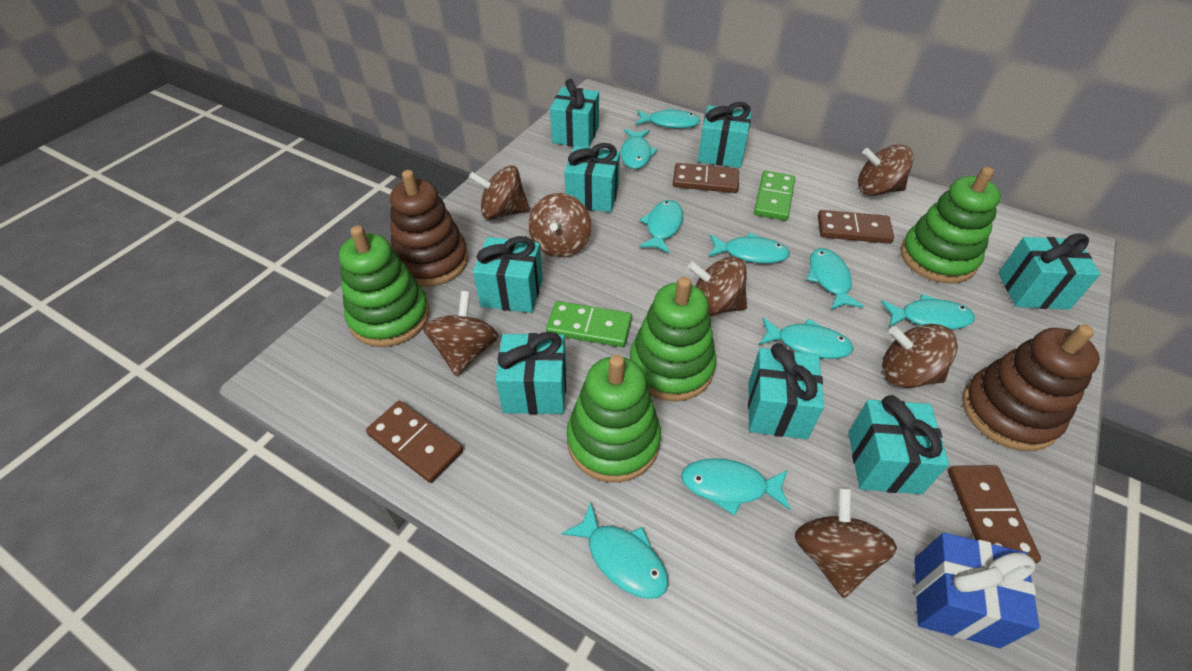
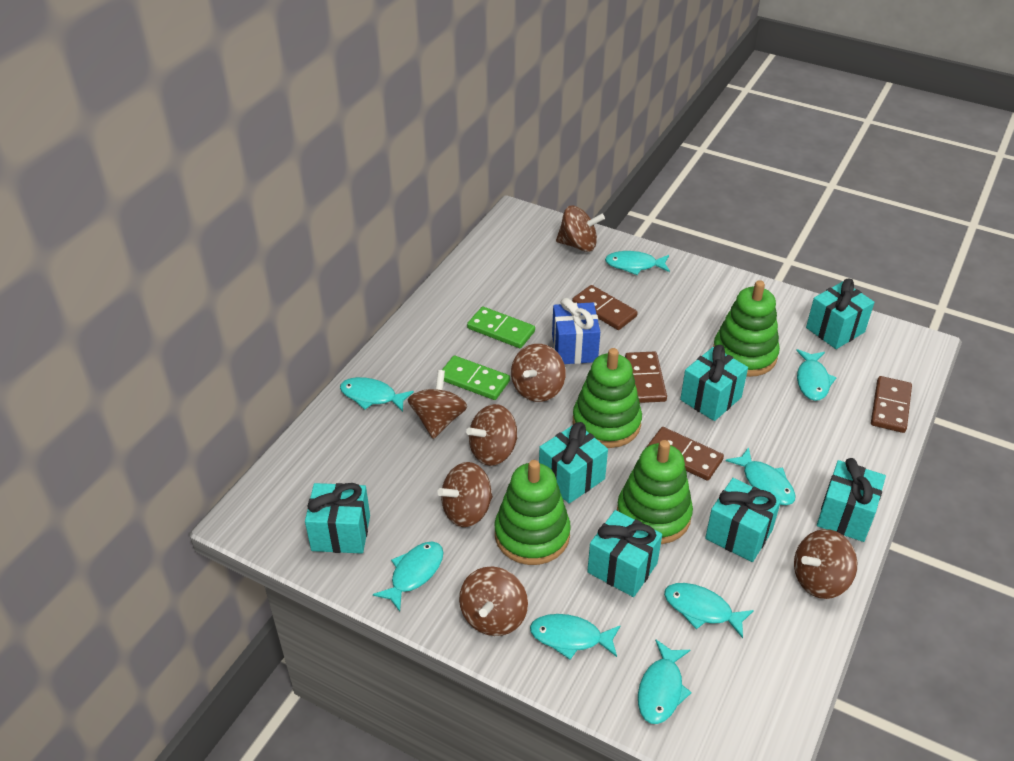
brown stacking toy: [390,170,468,287] [962,324,1100,451] = 2 -> none = 0
turquoise fish: [561,503,668,599] [621,129,658,169] [635,108,700,129] [639,200,683,254] [681,458,791,516] [708,233,790,264] [759,317,854,359] [807,248,864,310] [881,294,975,330] = 9 -> [340,377,414,412] [373,542,443,612] [530,614,621,660] [605,251,670,275] [638,639,692,724] [664,583,754,638] [726,447,796,505] [796,349,837,401] = 8
turquoise gift: [473,236,543,313] [496,332,566,414] [550,79,599,148] [564,143,620,212] [698,102,751,168] [748,343,824,439] [848,395,949,494] [999,234,1100,309] = 8 -> [305,483,370,554] [539,422,608,503] [587,510,662,597] [680,345,748,421] [705,478,781,562] [806,278,874,349] [817,458,886,542] = 7

